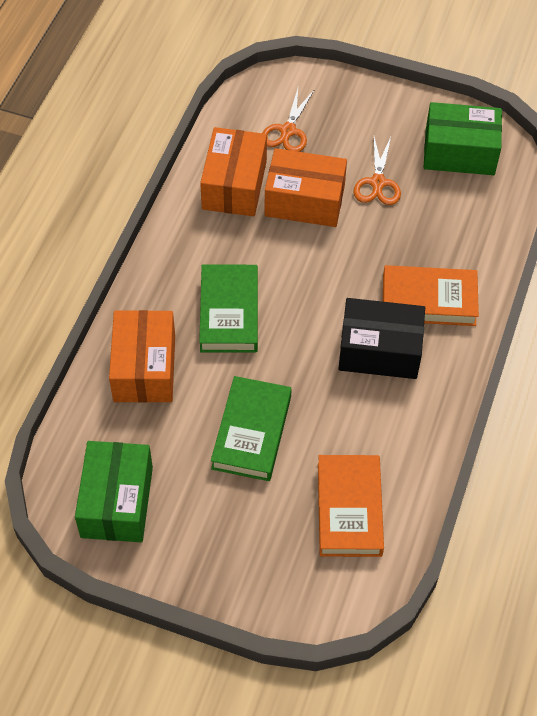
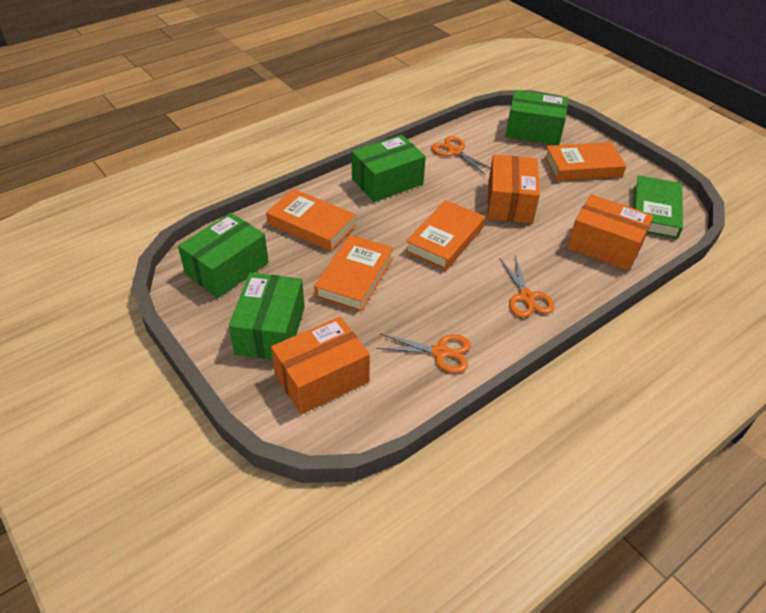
black box: [338,298,425,379] = 1 -> none = 0
green book: [199,265,258,353] [211,376,292,481] = 2 -> [633,175,683,239] = 1
green box: [75,441,153,542] [424,102,502,175] = 2 -> [178,213,269,298] [229,273,305,359] [352,135,426,202] [505,90,568,145] = 4
orange book: [318,455,384,557] [383,265,479,326] = 2 -> [266,189,356,251] [314,235,394,312] [405,200,485,270] [544,142,626,181] = 4
orange scissors: [263,88,315,152] [354,137,401,205] = 2 -> [376,334,471,373] [431,136,491,175] [499,256,554,317] = 3

